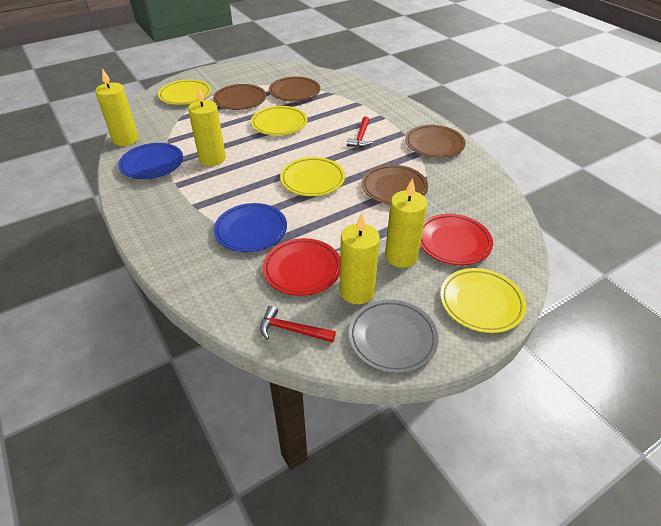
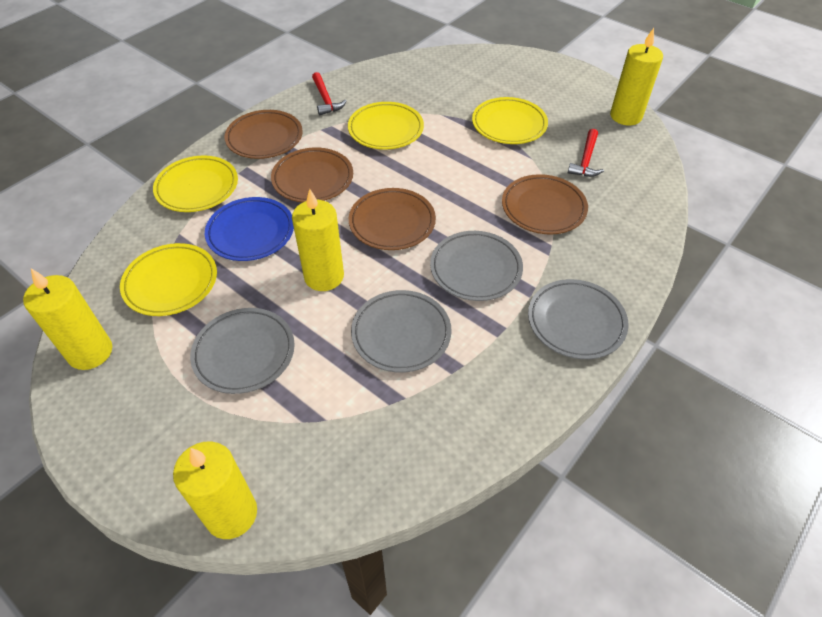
blue plate: [118,143,183,179] [214,203,287,252] = 2 -> [205,197,294,261] = 1
grey plate: [349,300,439,373] = 1 -> [190,308,295,394] [351,290,452,373] [430,231,523,301] [528,279,629,359] = 4
red plate: [263,238,340,296] [420,214,493,265] = 2 -> none = 0

